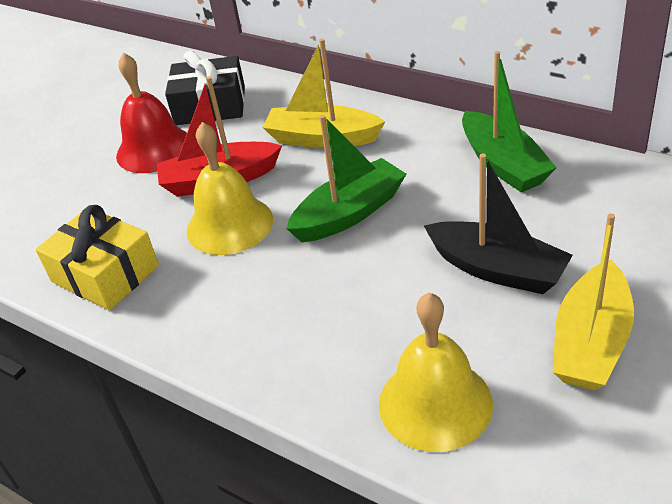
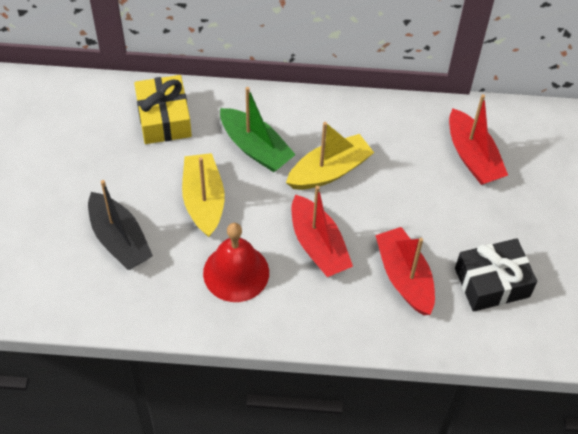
green boat: [286,115,406,242] [462,51,557,192] = 2 -> [220,87,296,172] = 1
red boat: [157,76,282,197] = 1 -> [291,186,353,277] [375,227,435,315] [449,94,508,185] = 3
yellow bell: [187,122,273,255] [379,293,493,452] = 2 -> none = 0

